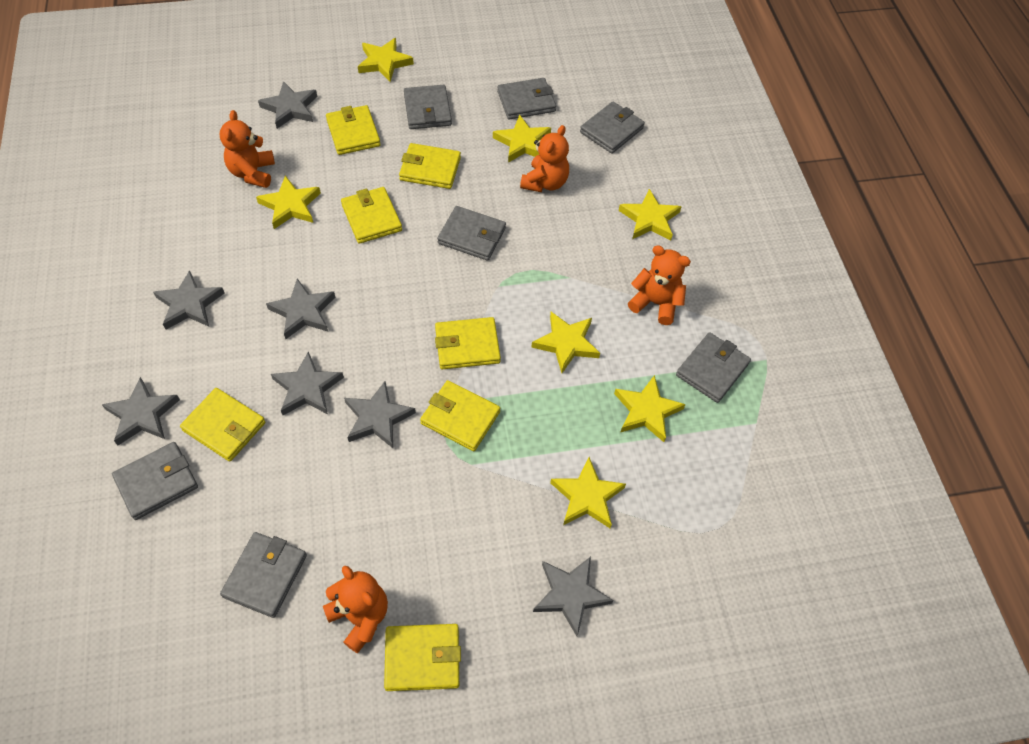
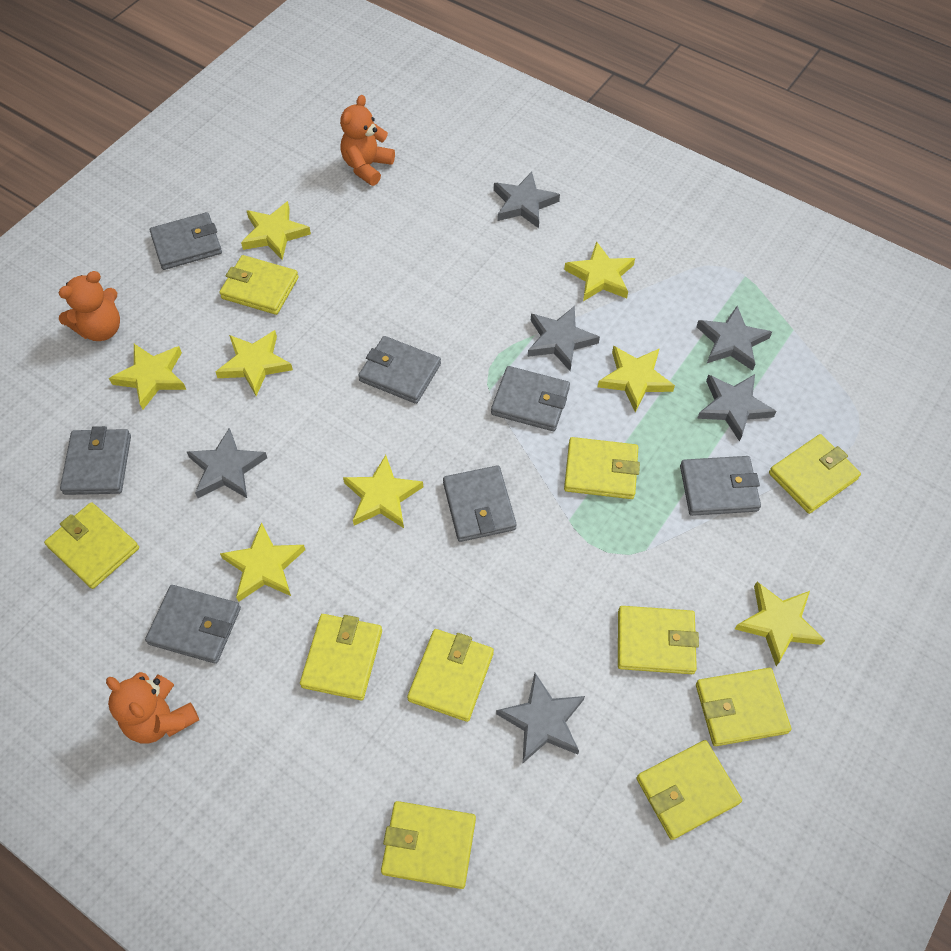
grey star: [101,377,180,445] [153,270,225,329] [258,81,317,129] [266,278,335,339] [271,351,344,415] [344,381,416,448] [533,557,614,636] = 7 -> [187,428,267,498] [494,172,560,228] [496,673,585,763] [528,306,600,371] [696,306,772,371] [697,374,777,442] = 6
orange teddy bear: [220,110,275,188] [323,566,388,653] [520,125,569,192] [628,245,691,325] = 4 -> [58,271,120,341] [106,672,199,744] [340,95,395,186] = 3
yellow star: [256,176,321,229] [358,38,414,82] [493,114,551,163] [531,312,600,373] [550,457,626,528] [614,375,686,442] [619,189,682,241] = 7 -> [109,344,186,409] [216,330,293,396] [220,522,305,602] [241,201,311,260] [343,455,423,528] [564,241,635,301] [598,346,675,412] [735,582,825,666] = 8
yellow wallet: [180,388,265,462] [326,105,381,155] [341,187,402,244] [384,624,461,691] [399,143,461,189] [420,380,500,451] [435,317,501,369] = 7 -> [44,502,139,589] [219,255,299,315] [300,614,382,700] [381,801,476,889] [407,629,494,722] [564,437,640,499] [618,606,699,674] [637,740,742,840] [696,668,791,746] [769,434,861,514] = 10

